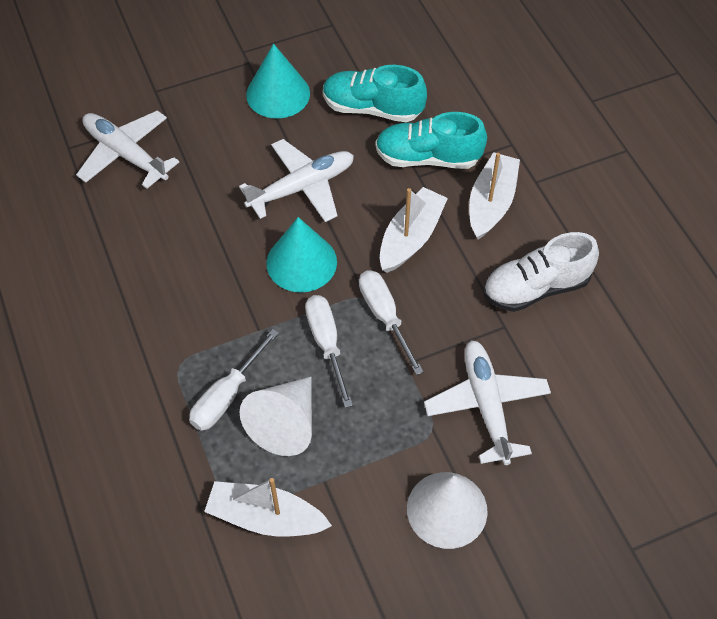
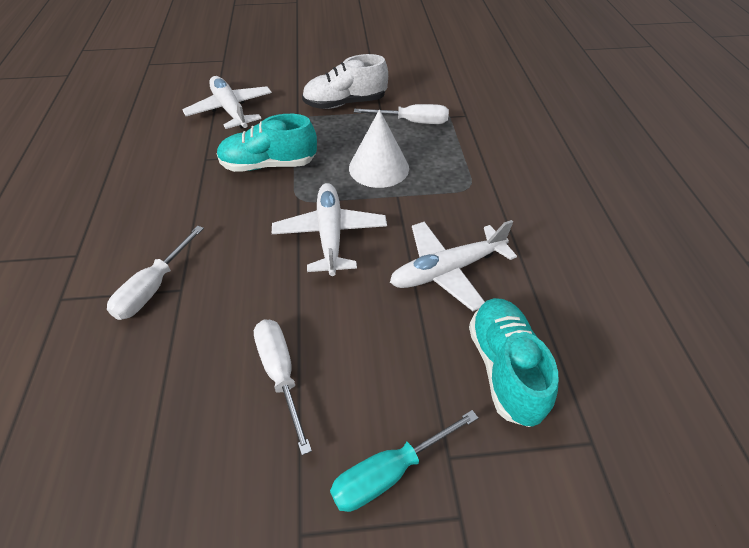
turquoise cone: [246,44,310,119] [266,217,337,292] = 2 -> none = 0
turquoise screwdriver: none = 0 -> [330,410,478,512] = 1
white boat: [204,478,332,537] [380,187,448,273] [469,152,520,239] = 3 -> none = 0
white cone: [240,377,312,456] [407,472,488,549] = 2 -> [349,109,409,188] = 1

